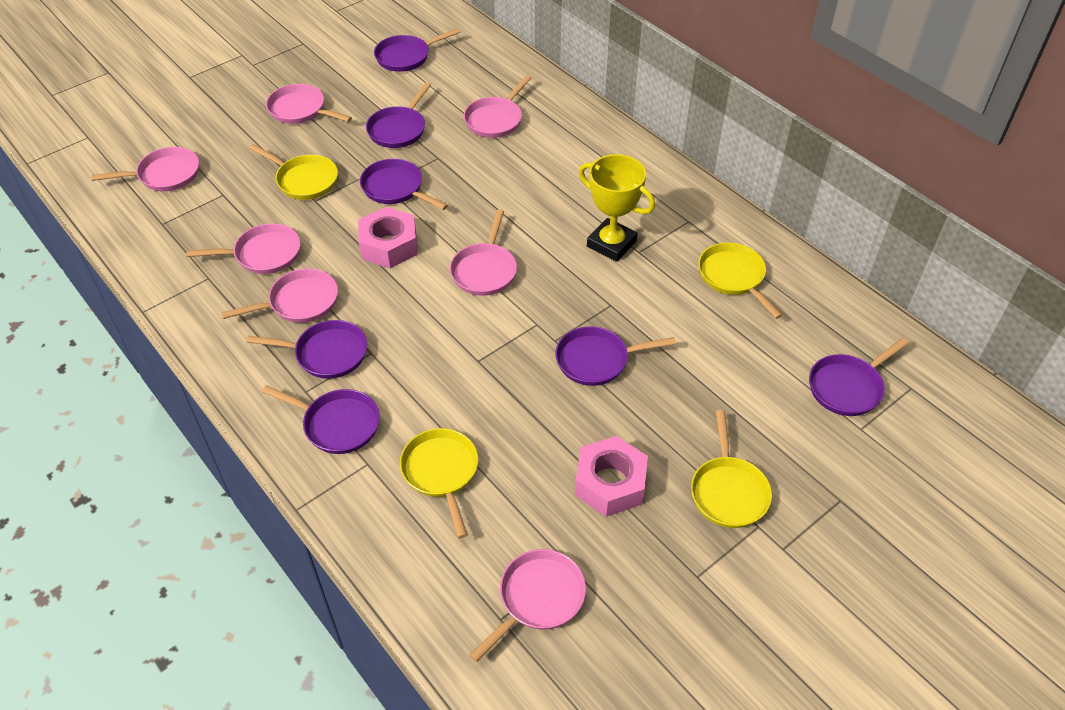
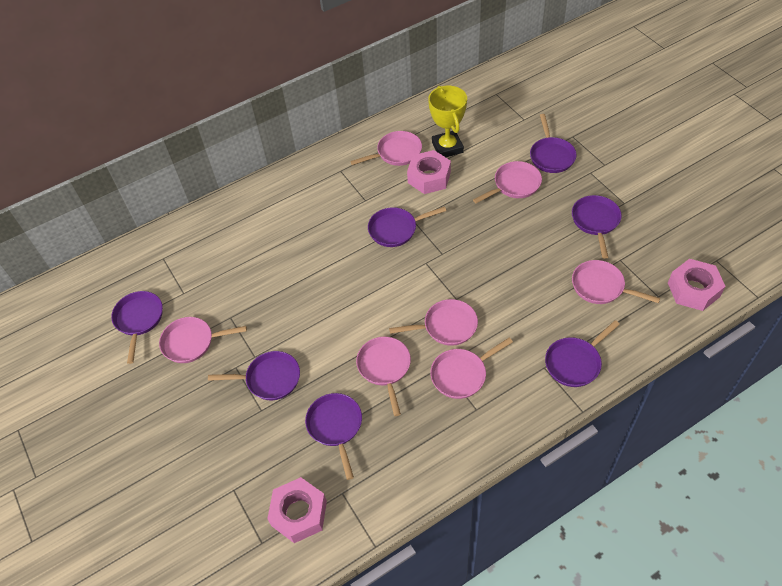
pink nut: [358,207,418,268] [575,436,648,517] = 2 -> [267,477,327,543] [407,150,451,194] [668,259,726,311] = 3
yellow pan: [249,144,338,200] [400,428,478,538] [691,410,772,528] [698,243,782,319] = 4 -> none = 0

